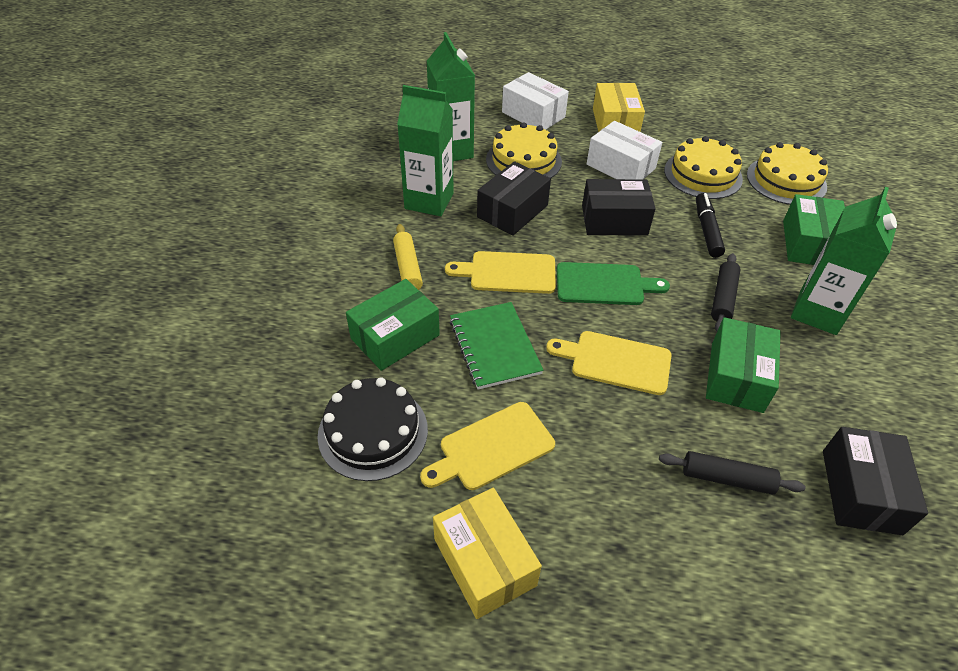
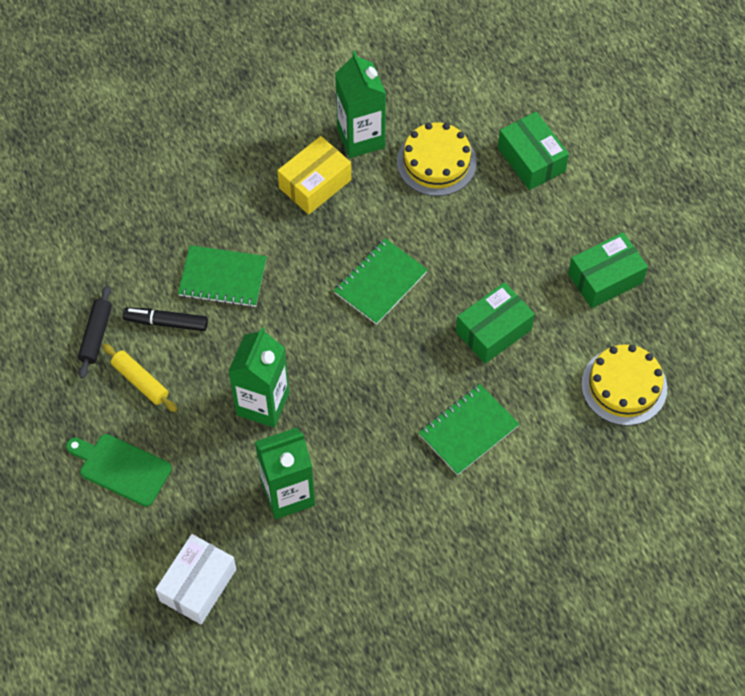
black box: [477,161,551,236] [582,179,656,236] [823,427,928,535] = 3 -> none = 0
black cake: [317,377,428,481] = 1 -> none = 0
black rolling pin: [659,451,806,495] [711,253,741,331] = 2 -> [78,285,112,378] = 1
green notebook: [450,302,544,390] = 1 -> [178,245,267,308] [334,238,428,325] [418,384,519,475] = 3
white box: [502,72,569,130] [587,121,662,180] = 2 -> [155,534,236,624] = 1
yellow box: [433,488,542,619] [593,83,645,132] = 2 -> [277,136,351,215] = 1
yellow cake: [486,122,562,178] [664,136,743,199] [747,142,828,205] = 3 -> [397,122,477,196] [581,344,667,426] = 2
yellow cutting board: [420,402,555,490] [445,251,556,294] [546,331,672,395] = 3 -> none = 0

